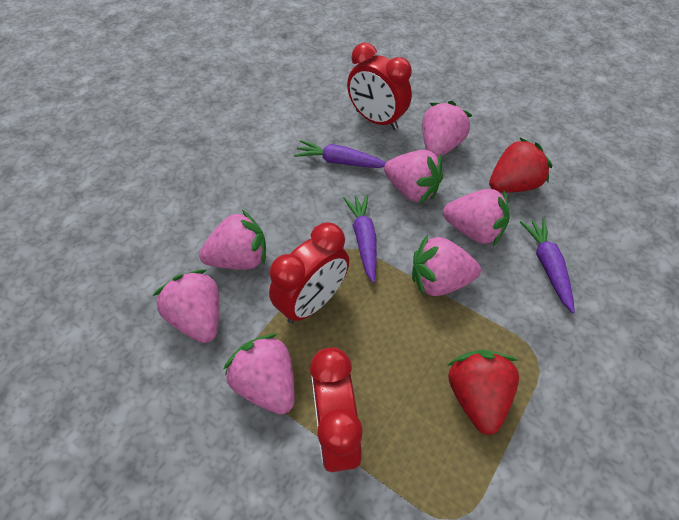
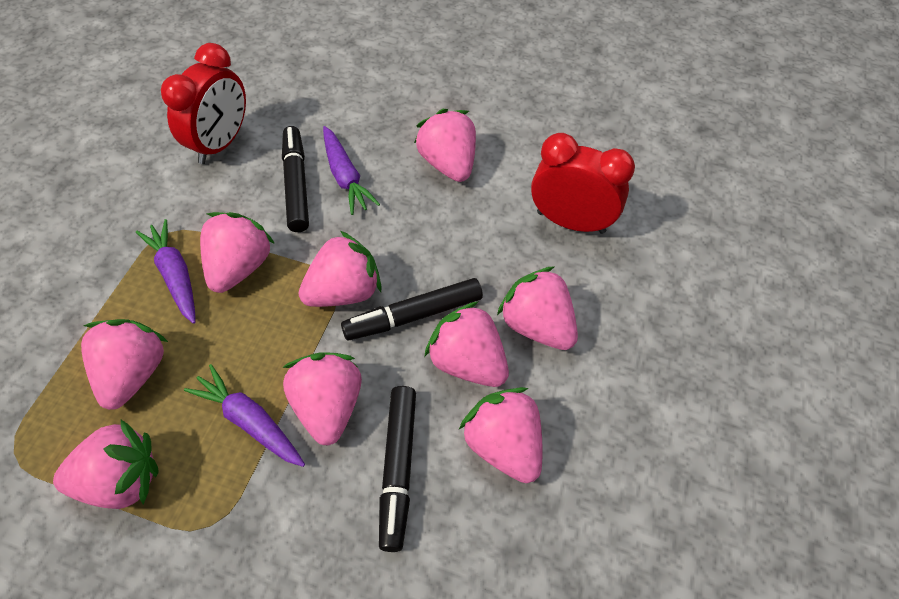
black marker: none = 0 -> [282,126,309,232] [341,278,483,340] [379,386,416,552] = 3
pink strawberry: [153,269,219,343] [199,210,266,270] [223,334,295,415] [384,150,443,204] [412,234,481,297] [422,101,472,158] [443,189,510,246] = 7 -> [53,420,159,509] [81,319,168,410] [200,212,275,293] [282,352,362,446] [298,231,382,307] [414,109,476,182] [424,301,509,387] [459,387,543,483] [497,266,578,350] = 9
red clock: [269,223,349,323] [310,348,363,472] [347,43,412,130] = 3 -> [161,43,246,164] [531,133,635,234] = 2
red strawberry: [448,350,519,435] [489,137,552,193] = 2 -> none = 0

